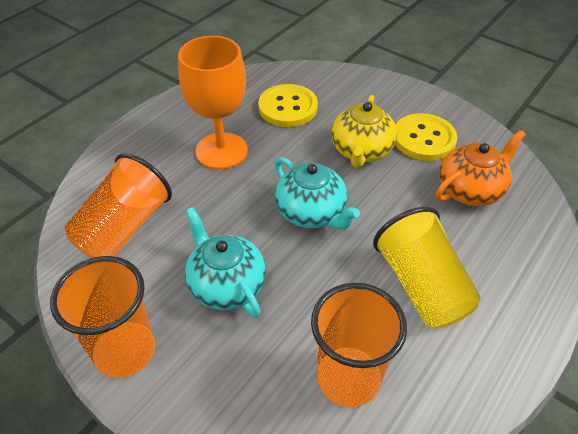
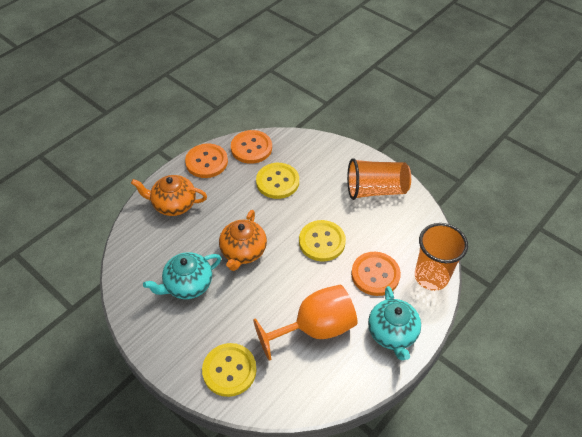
orange button: none = 0 -> [185,143,228,178] [231,130,272,164] [351,252,401,296] = 3
orange cup: [50,256,155,378] [65,153,172,258] [311,283,407,407] = 3 -> [347,158,411,200] [415,223,468,291] = 2
orange teapot: [436,130,526,206] = 1 -> [131,175,207,216] [219,210,267,271] = 2
yellow button: [258,84,318,127] [395,113,457,161] = 2 -> [202,343,257,397] [256,163,299,199] [299,220,346,261] = 3
yellow cup: [373,207,481,328] = 1 -> none = 0
yellow teapot: [331,95,397,168] = 1 -> none = 0

